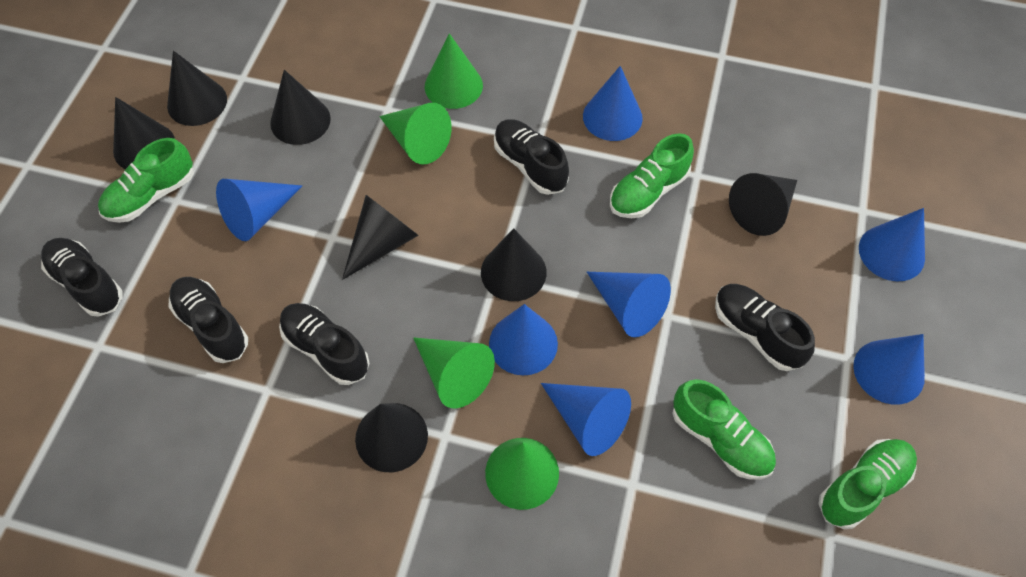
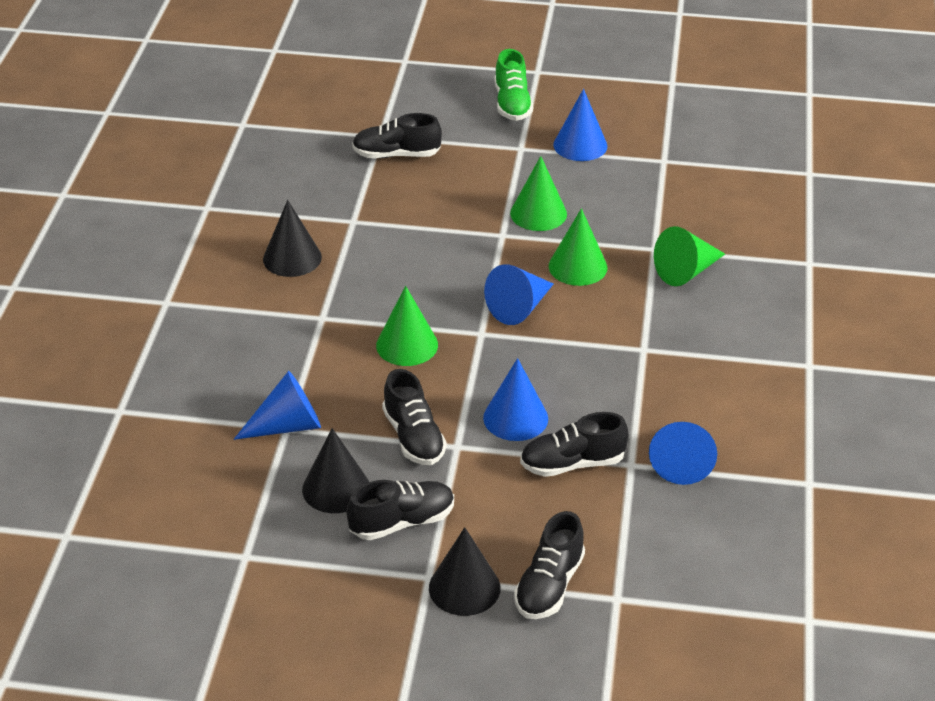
black cone: [113,97,175,169] [167,51,227,126] [270,70,331,145] [342,195,419,280] [355,403,428,472] [481,228,547,301] [729,173,797,236] = 7 -> [263,200,322,277] [302,428,369,513] [429,527,500,616] = 3
blue cone: [216,179,302,241] [489,304,558,376] [541,383,631,456] [583,66,643,141] [587,272,671,337] [853,334,925,405] [859,208,925,282] = 7 -> [234,371,321,440] [483,358,548,441] [484,264,553,325] [553,89,607,161] [649,422,717,485] = 5
green shoe: [98,138,194,223] [610,133,694,218] [672,379,776,480] [819,439,917,529] = 4 -> [495,49,533,121] = 1

